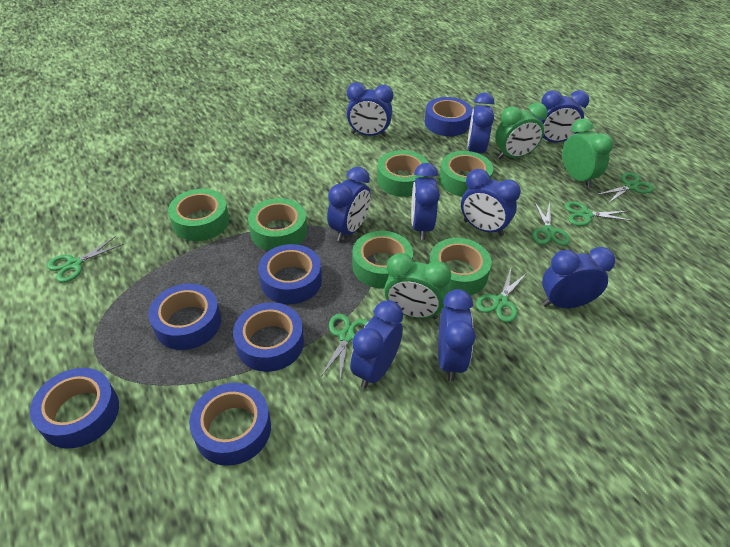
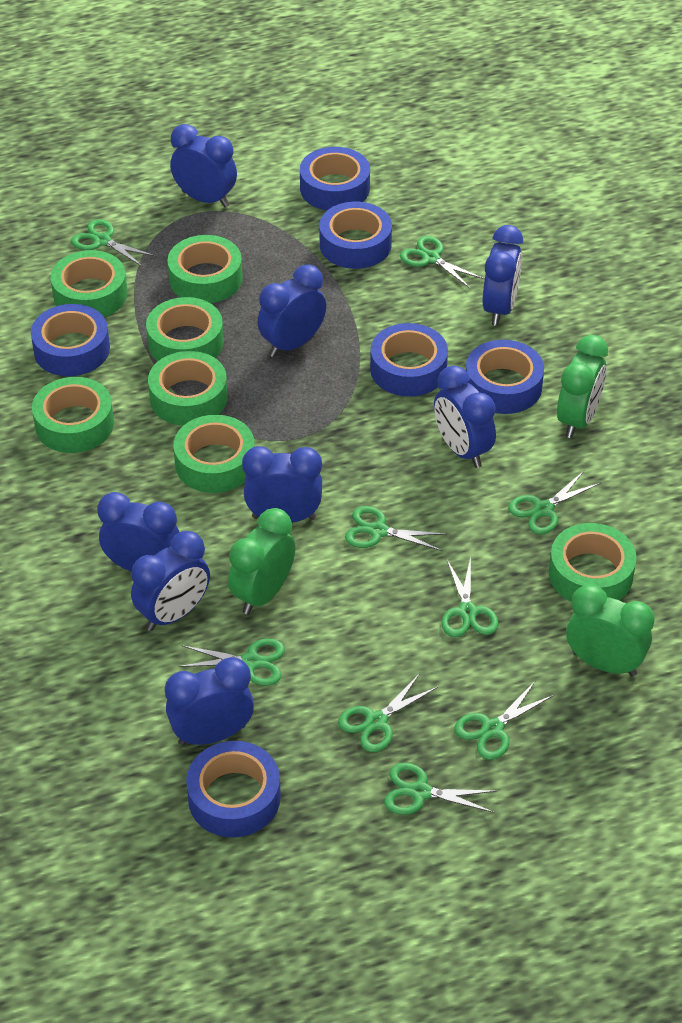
blue clock: [327,167,371,242] [347,82,393,137] [350,300,403,389] [411,163,440,240] [438,289,476,381] [461,169,521,236] [467,92,494,153] [537,90,589,142] [542,247,615,308] = 9 -> [97,492,180,571] [131,531,210,631] [165,657,254,746] [170,124,237,208] [242,446,322,523] [258,265,326,357] [434,366,496,468] [483,225,523,326] = 8
green scissors: [47,236,124,283] [320,314,368,380] [476,268,528,322] [532,201,570,246] [564,201,633,226] [596,172,654,203] = 6 -> [71,219,155,267] [178,638,285,686] [338,673,438,752] [345,506,447,551] [384,763,496,815] [400,236,484,289] [441,557,499,637] [454,680,554,760] [508,471,601,534] = 9
green tape: [168,189,229,241] [248,198,307,251] [352,231,413,289] [377,150,429,197] [429,238,492,295] [439,151,493,197] = 6 -> [32,377,114,453] [51,250,127,317] [146,297,224,361] [148,351,228,426] [167,235,243,303] [174,415,255,493] [549,523,637,602] = 7

